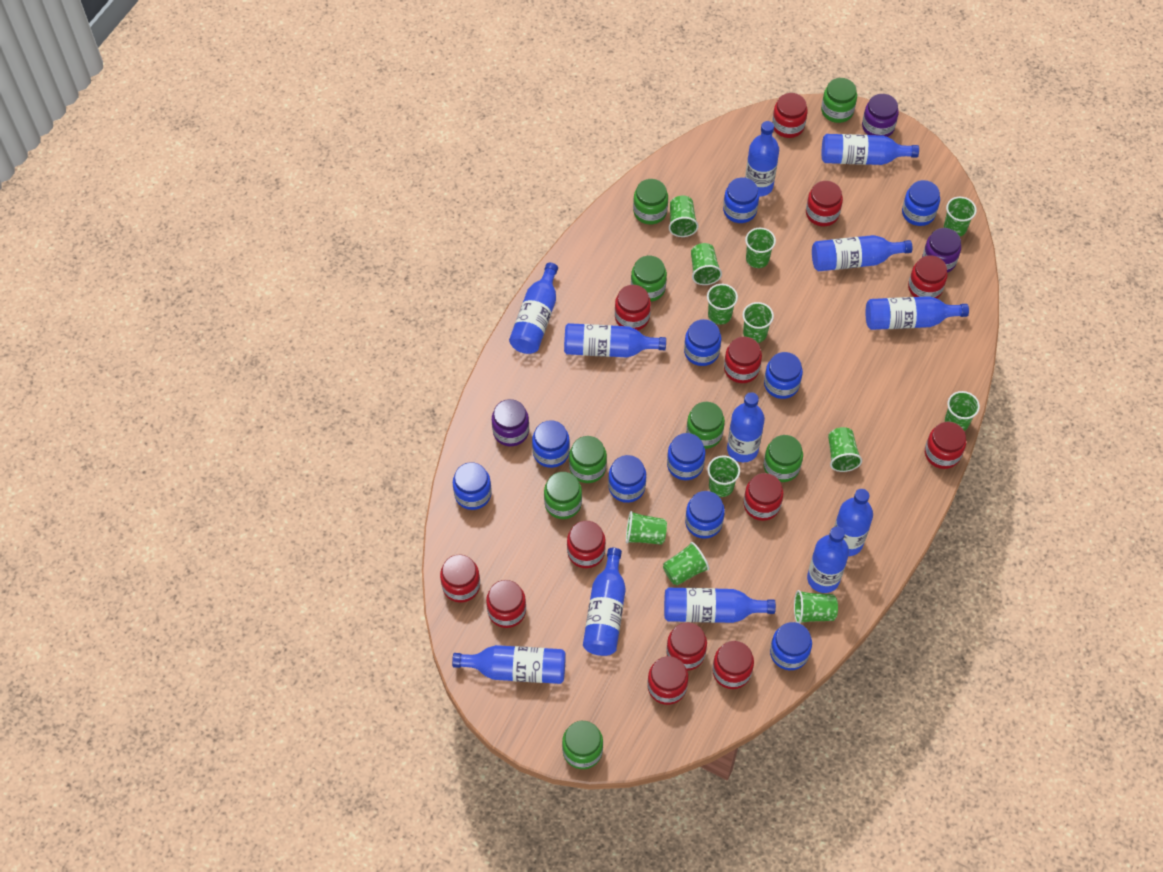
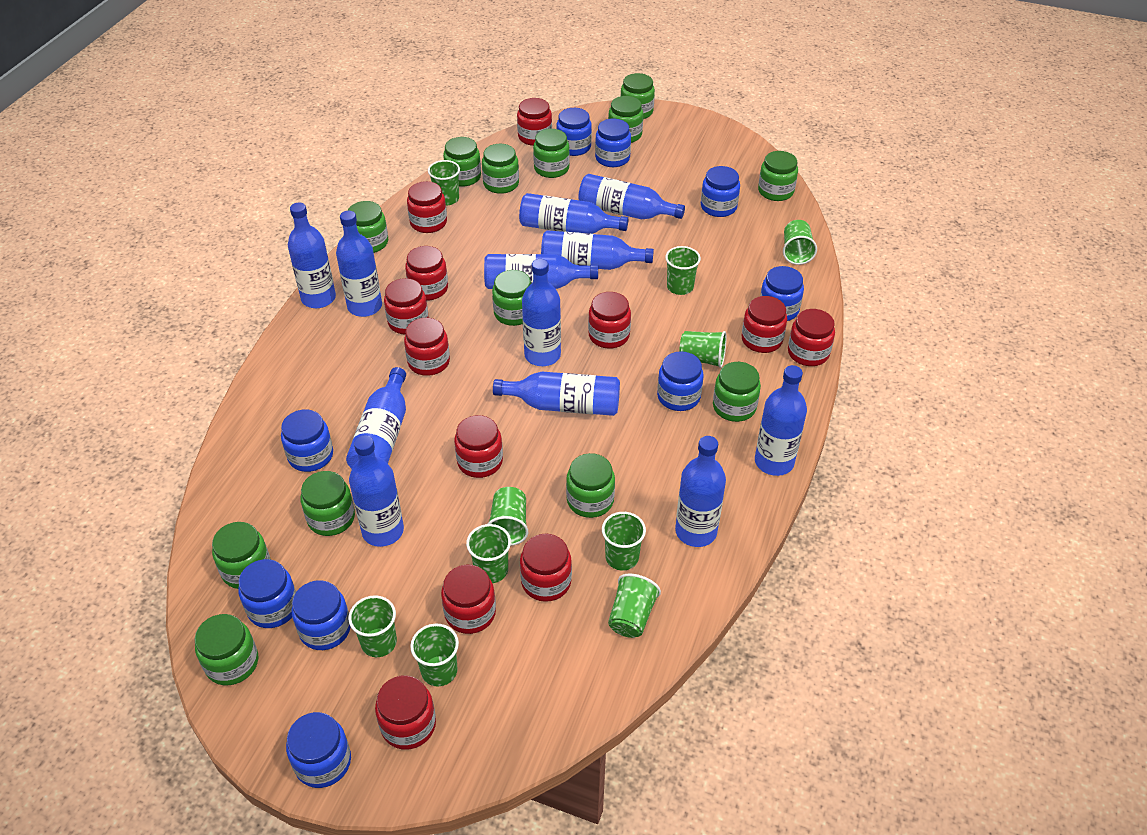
blue jar: [453,462,492,510] [532,420,570,468] [608,455,646,503] [667,433,705,480] [684,319,721,366] [685,491,725,539] [723,178,759,223] [764,352,803,399] [770,622,812,670] [902,180,940,226] = 10 -> [238,559,296,628] [281,409,333,472] [286,712,351,788] [292,580,351,650] [557,108,592,156] [595,119,631,167] [657,351,704,411] [701,166,740,217] [760,266,804,321] = 9
green cup: [626,511,667,545] [663,542,709,585] [669,196,699,237] [691,243,722,285] [707,284,738,325] [708,456,740,497] [743,302,774,343] [745,228,776,268] [794,590,838,623] [828,427,862,472] [944,197,977,236] [945,391,980,431] = 12 -> [348,595,397,657] [410,624,459,686] [428,160,460,205] [466,524,511,583] [488,487,528,546] [602,512,646,570] [608,574,661,638] [665,246,701,295] [679,331,726,368] [783,220,817,265] = 10
green jar: [544,472,582,519] [562,721,603,769] [569,436,607,483] [631,256,667,302] [633,179,668,224] [686,402,725,449] [764,435,803,482] [821,78,857,123] = 8 -> [195,614,258,685] [212,522,271,589] [301,471,355,536] [348,201,388,253] [443,137,481,187] [482,144,519,194] [492,270,532,326] [533,129,570,178] [566,453,615,518] [608,96,643,143] [620,73,655,119] [713,362,761,422] [758,151,798,201] = 13
purple jar: [492,399,529,446] [862,94,899,137] [922,228,961,273] = 3 -> none = 0
red jar: [440,554,480,603] [486,580,526,628] [567,521,606,568] [615,285,651,330] [648,656,688,705] [666,622,707,671] [712,641,754,689] [724,337,762,383] [743,473,784,521] [772,93,808,138] [806,181,843,226] [908,255,947,298] [925,422,966,469] = 13 -> [375,675,436,750] [384,278,429,335] [404,318,450,376] [405,246,448,301] [407,181,447,233] [441,565,496,634] [454,415,503,478] [517,98,552,146] [520,534,572,602] [588,292,631,349] [741,296,787,353] [788,309,835,366] = 12

